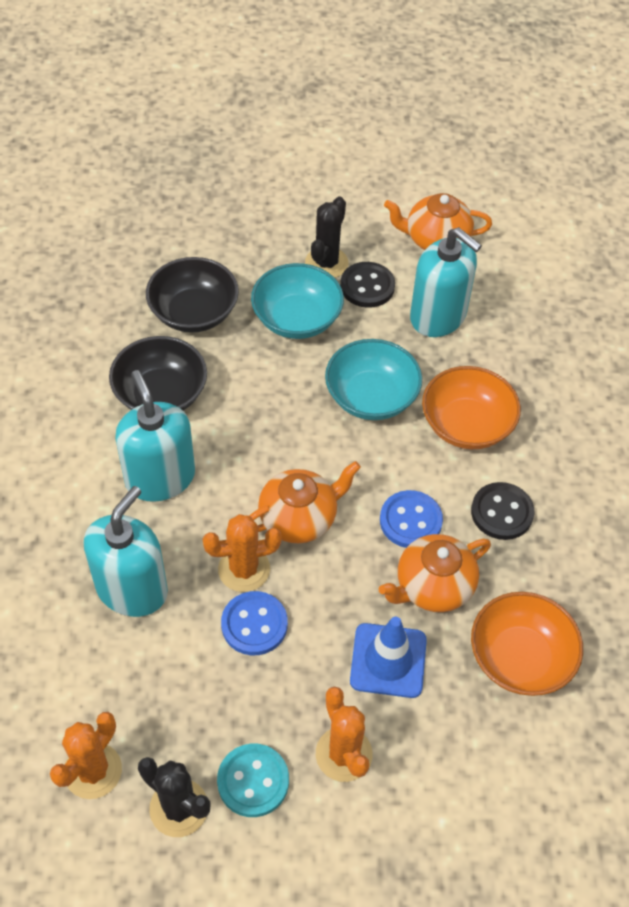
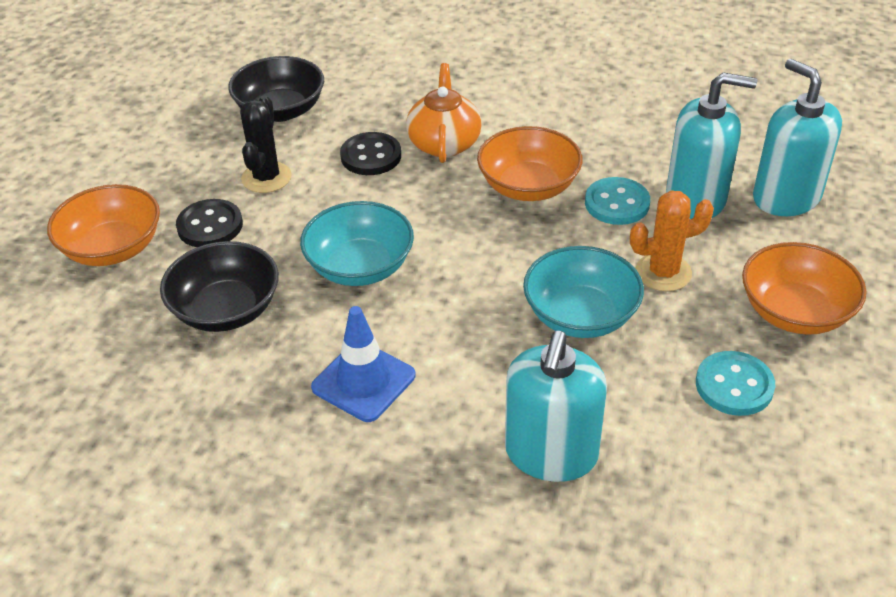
black cactus: [138,757,211,837] [305,196,349,278] = 2 -> [240,96,292,193] = 1
blue button: [221,591,288,655] [380,490,443,548] = 2 -> none = 0
orange bowl: [422,366,521,449] [471,592,583,696] = 2 -> [47,184,160,266] [477,126,583,201] [742,242,866,335] = 3
orange cactus: [50,712,122,799] [203,514,282,592] [316,686,373,782] = 3 -> [630,190,714,291] = 1
orange teapot: [249,461,361,543] [379,534,491,612] [384,193,492,250] = 3 -> [406,63,482,163] = 1
turquoise button: [217,744,289,817] = 1 -> [585,177,650,225] [696,351,775,416] = 2

